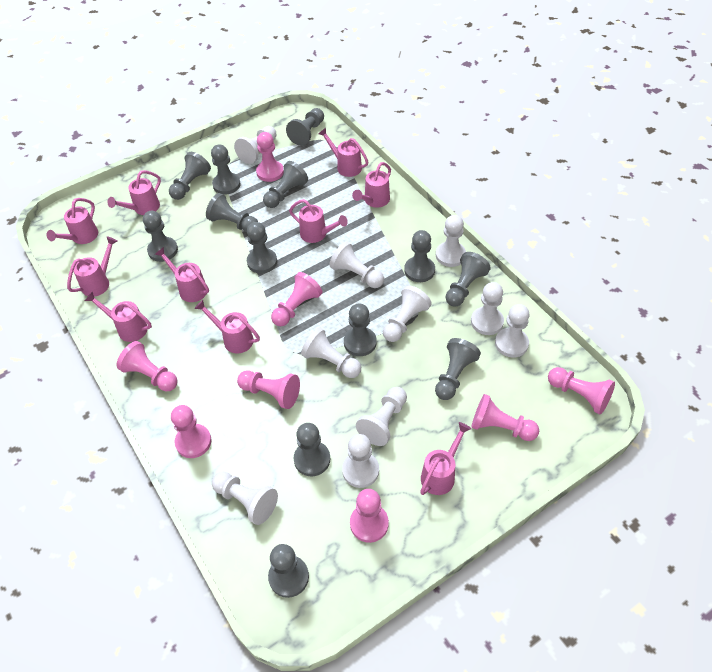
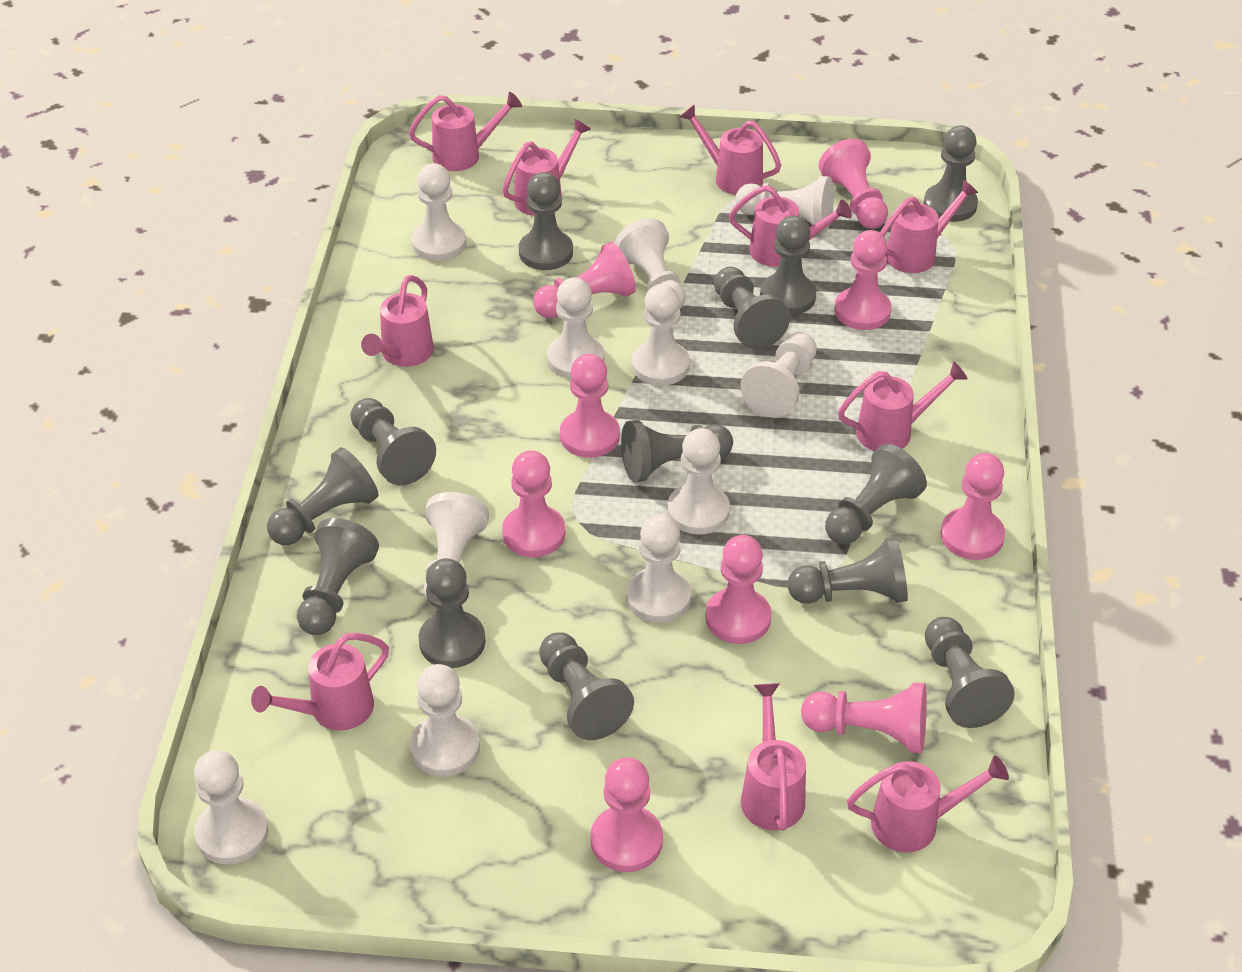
pink pawn: [117,341,178,391] [171,405,212,458] [237,370,300,409] [256,132,284,182] [271,272,322,326] [350,489,389,543] [471,394,539,441] [548,367,615,414] = 8 -> [502,450,565,557] [533,242,636,318] [560,354,620,458] [590,758,663,872] [705,535,772,644] [801,683,927,753] [818,139,888,229] [834,230,892,330] [941,453,1005,560] = 9
white pawn: [212,472,278,525] [234,126,276,164] [301,327,361,378] [330,241,384,288] [342,434,379,488] [356,387,407,446] [383,285,432,342] [436,215,466,267] [471,282,504,335] [495,304,530,358] = 10 -> [194,750,269,864] [410,664,480,776] [411,163,466,261] [424,492,489,600] [547,277,604,379] [615,218,686,309] [626,514,691,623] [632,284,690,386] [667,428,730,534] [735,176,834,231] [740,332,817,418] = 11

